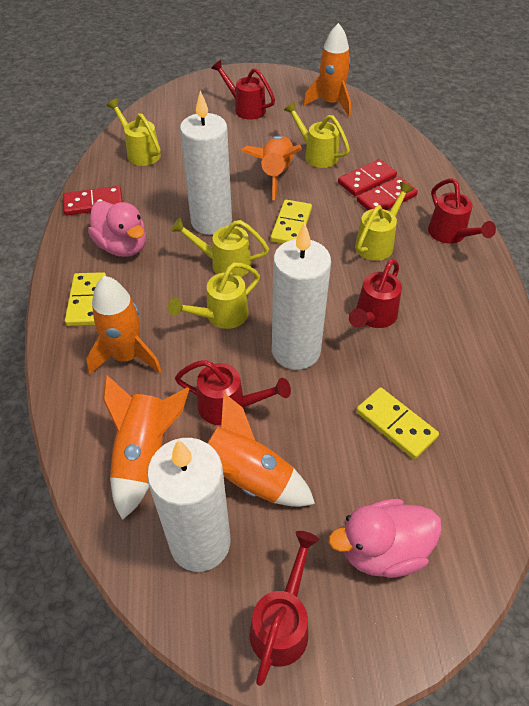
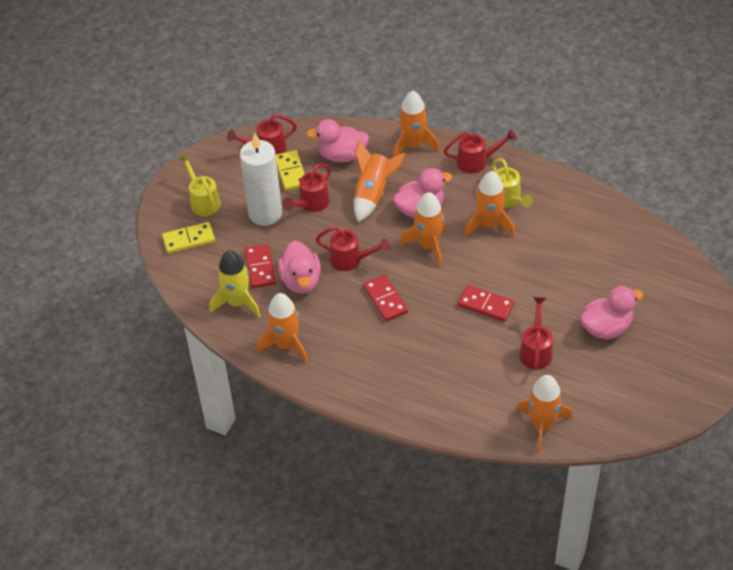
orange rocket: [86,276,162,375] [103,375,189,520] [207,392,315,507] [241,136,302,200] [303,23,351,117] = 5 -> [257,293,308,363] [354,140,406,223] [393,91,440,157] [400,192,446,267] [464,171,515,237] [516,375,572,453] = 6
pink duck: [88,201,146,257] [329,499,442,578] = 2 -> [278,241,321,293] [306,119,369,162] [393,168,452,218] [581,286,643,339] = 4
white candle: [147,438,230,572] [180,90,232,235] [272,222,331,370] = 3 -> [240,133,282,226] = 1
yellow domino: [65,272,106,326] [270,200,312,244] [356,387,439,459] = 3 -> [162,222,215,254] [276,150,305,191] = 2
yellow rocket: none = 0 -> [209,250,261,318] = 1
yellow watering can: [106,98,161,166] [168,263,260,329] [171,218,269,277] [284,102,350,168] [355,182,414,261] = 5 -> [178,154,221,216] [492,158,533,208] = 2

